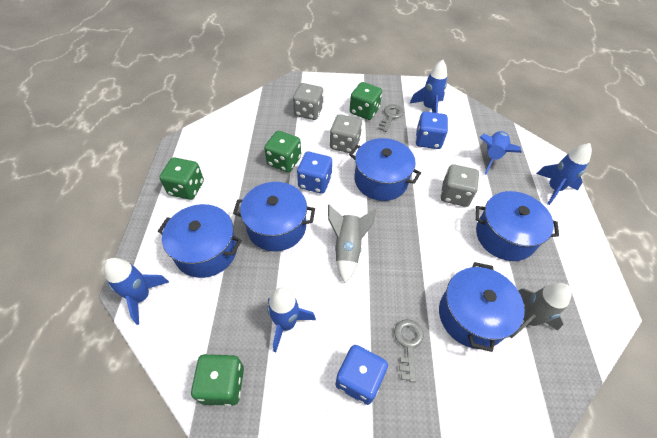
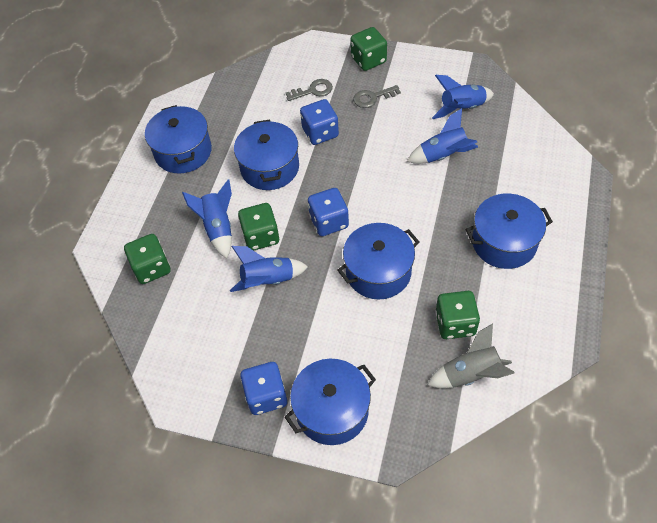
blue rocket: [104,258,169,325] [267,287,316,352] [410,60,447,113] [479,131,522,175] [537,143,592,205] = 5 -> [182,179,232,259] [230,246,308,292] [407,108,478,164] [432,75,494,119] = 4
grey dice: [293,83,323,120] [330,114,362,153] [441,164,479,207] = 3 -> none = 0
grey rocket: [328,205,376,283] [509,283,572,339] = 2 -> [427,323,515,388] = 1

